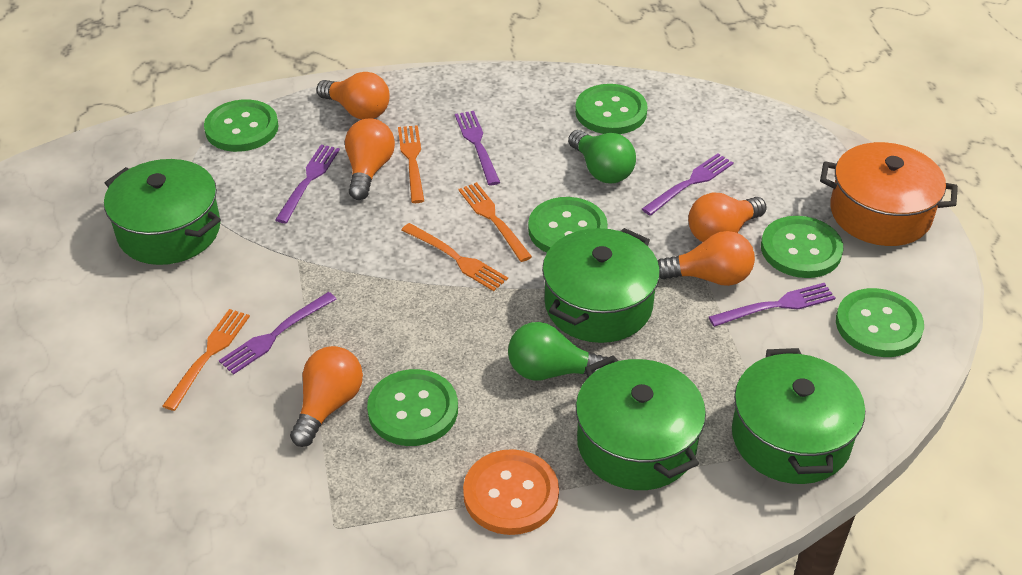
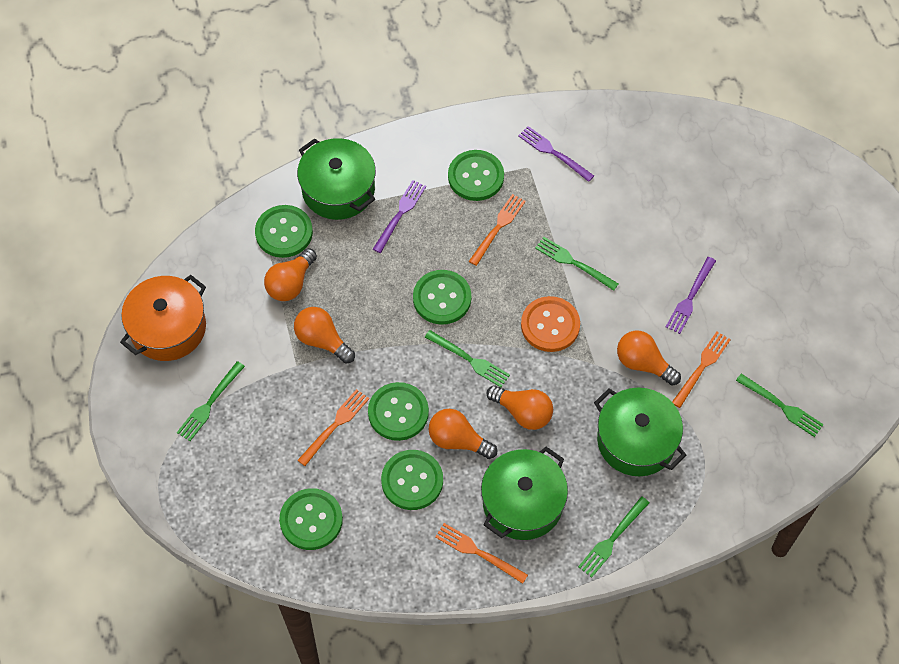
green fork: none = 0 -> [177,361,245,441] [425,330,510,387] [535,237,619,291] [578,496,650,578] [736,374,824,437] = 5
green light bulb: [508,322,608,380] [568,130,636,183] = 2 -> none = 0
green pot: [104,159,221,265] [542,228,660,343] [576,356,706,490] [732,348,865,484] = 4 -> [297,138,376,220] [481,447,568,540] [594,388,686,476] = 3
purple fork: [219,292,336,375] [275,145,340,223] [455,111,500,185] [642,153,734,216] [709,283,835,327] = 5 -> [373,180,426,253] [518,126,594,182] [666,257,716,334] = 3

